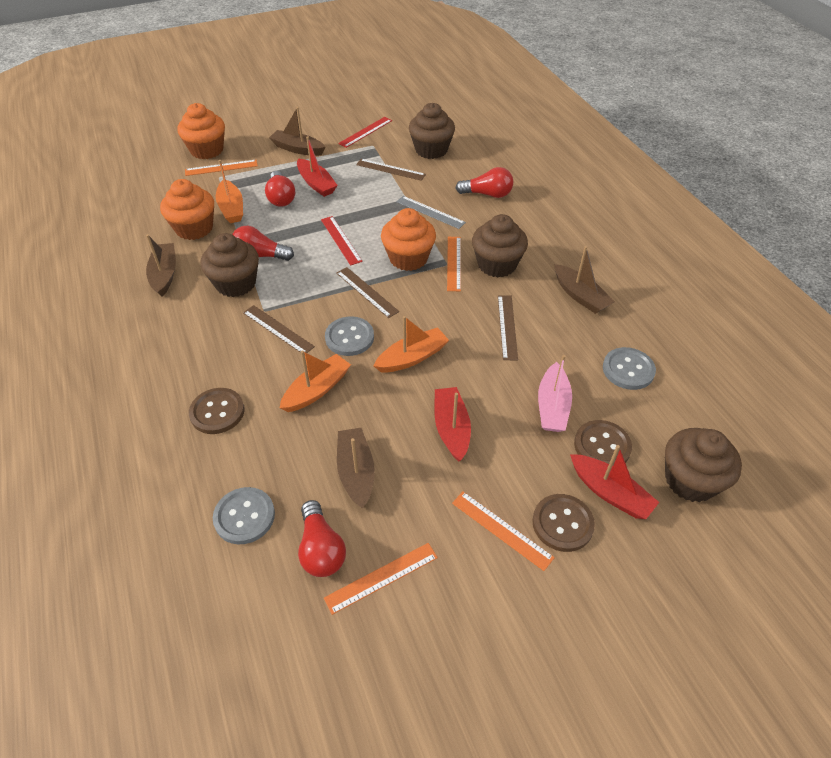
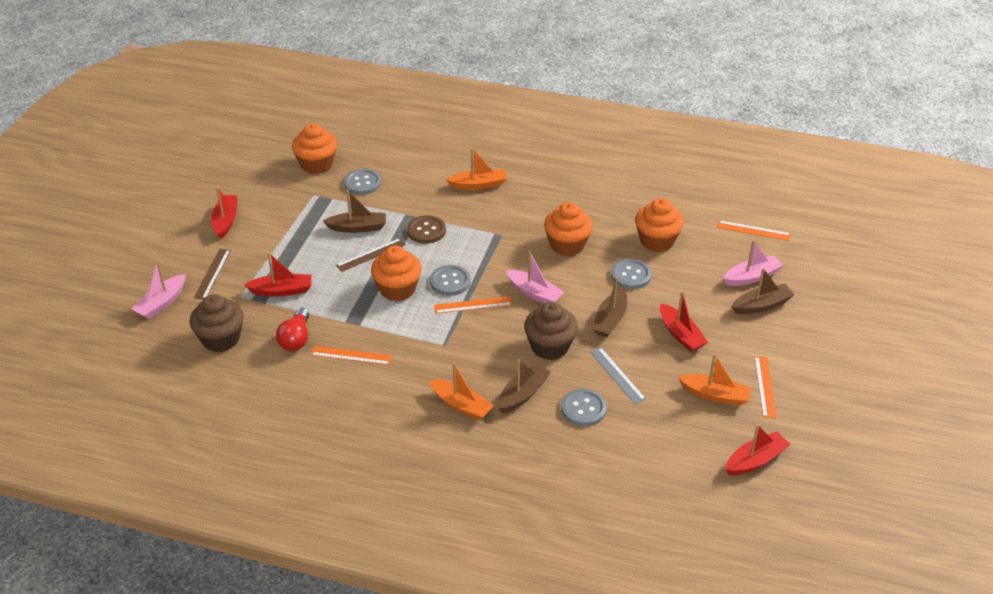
brown button: [189,388,244,434] [532,494,595,552] [574,420,632,466] = 3 -> [407,215,446,244] = 1
brown cupcake: [200,233,259,297] [409,103,455,159] [472,214,528,277] [665,428,742,502] = 4 -> [189,294,244,352] [524,302,578,360] = 2
brown ruler: [243,305,315,355] [336,267,399,318] [356,159,426,181] [498,295,518,360] = 4 -> [194,249,231,299] [336,238,406,272] = 2
grey button: [213,487,275,545] [325,316,374,356] [603,347,656,390] = 3 -> [344,169,381,195] [430,265,471,296] [561,389,607,426] [611,259,652,289] = 4
orange cupcake: [160,179,214,240] [177,103,225,159] [381,208,436,271] = 3 -> [292,123,337,174] [371,246,422,301] [544,202,593,256] [635,198,684,252] = 4
pink boat: [538,355,572,432] = 1 -> [132,260,186,319] [506,251,565,303] [723,240,783,286] = 3
red boat: [297,136,338,197] [434,387,471,462] [570,445,659,519] = 3 -> [211,187,237,239] [244,252,311,297] [660,291,708,352] [725,424,790,475] = 4
red light bulb: [232,226,294,261] [265,171,295,207] [298,500,346,577] [456,167,513,198] = 4 -> [276,308,309,351] = 1
red ruler: [321,216,363,266] [338,117,392,148] = 2 -> none = 0

